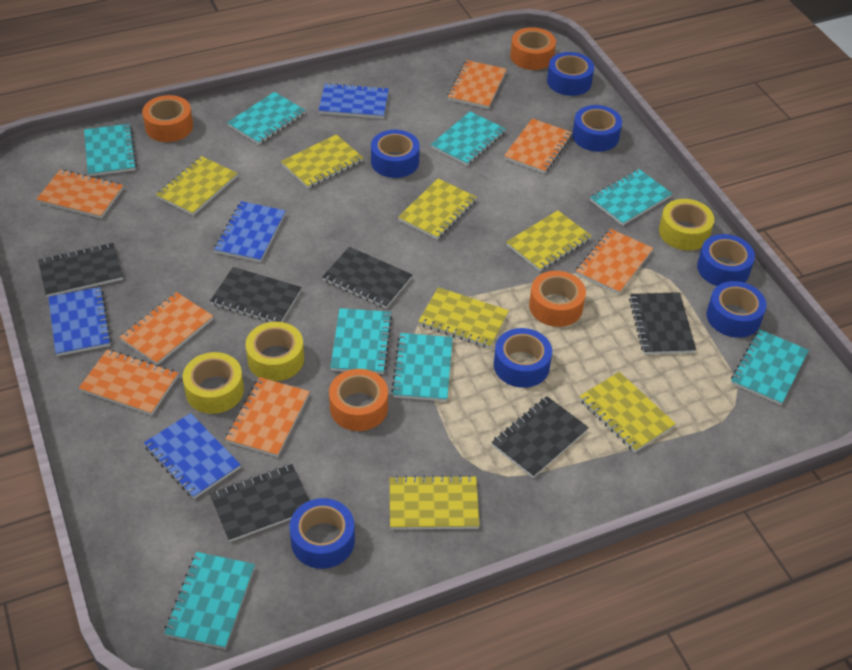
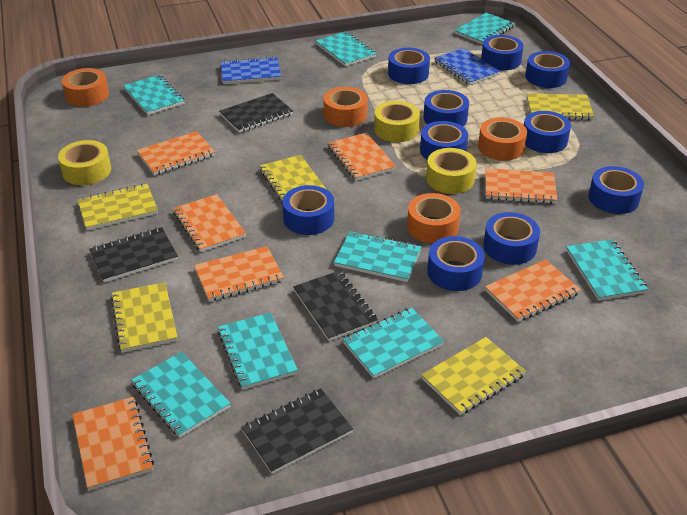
black notebook: [38,243,123,297] [210,267,302,322] [210,464,310,542] [322,247,412,308] [492,396,589,478] [629,292,696,354] = 6 -> [89,227,178,282] [219,93,293,133] [241,388,353,474] [293,271,378,341] = 4
blue notebook: [48,287,111,356] [144,413,241,499] [214,201,286,262] [319,83,389,119] = 4 -> [220,57,281,84] [434,48,500,85] = 2
blue tape: [289,498,355,569] [371,130,420,178] [494,328,552,388] [547,52,594,96] [572,105,622,152] [697,234,755,286] [706,281,767,338] = 7 -> [283,185,334,235] [388,48,430,84] [420,121,468,160] [423,90,469,126] [427,236,485,291] [481,35,524,70] [483,212,540,265] [524,111,571,153] [525,51,570,88] [589,166,644,214] = 10
yellow notebook: [156,156,238,215] [281,134,363,188] [390,475,480,530] [398,179,477,239] [418,287,509,348] [506,210,592,271] [579,372,676,452] = 7 -> [78,184,158,230] [111,282,177,352] [260,155,327,204] [421,337,526,415] [526,94,594,120] = 5

